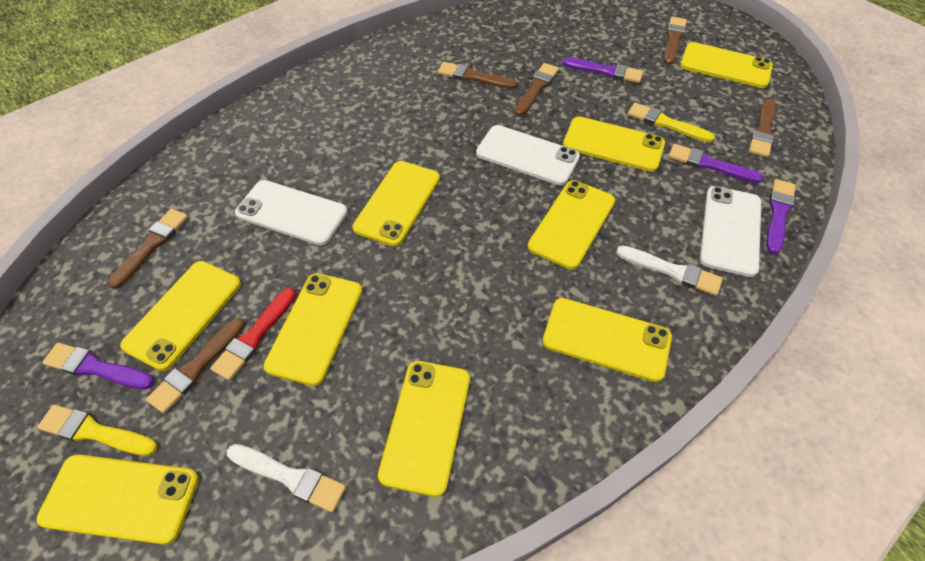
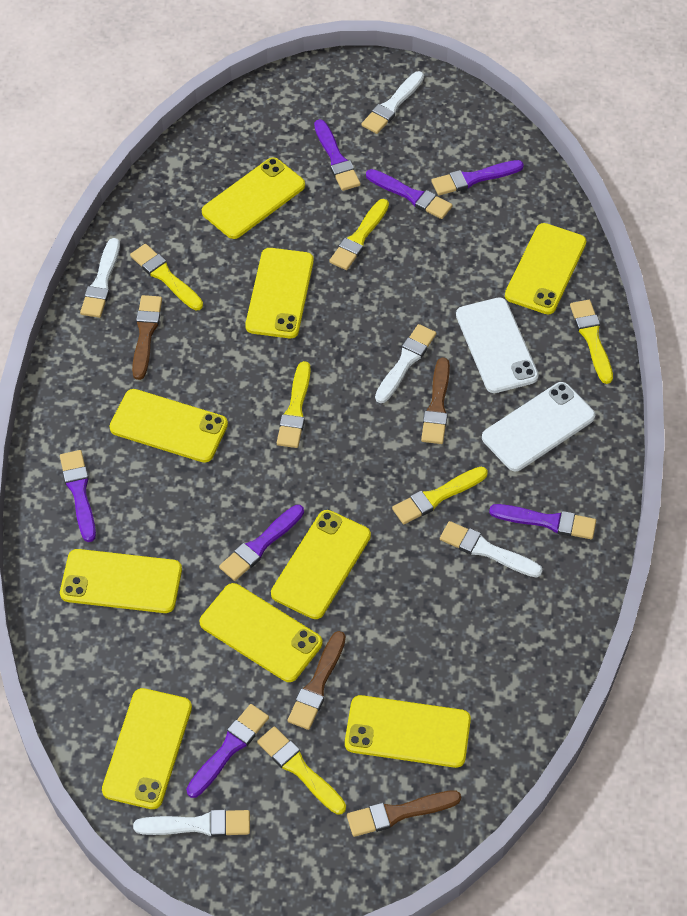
brown brush: [108,209,188,289] [146,317,245,413] [438,62,518,89] [515,63,559,116] [664,17,687,65] [749,99,776,157] = 6 -> [132,295,162,380] [288,631,346,730] [347,790,461,837] [421,358,450,444] = 4
purple brush: [42,343,154,389] [562,57,643,83] [668,144,764,183] [766,179,796,254] = 4 -> [60,450,96,542] [186,704,269,798] [219,505,304,581] [314,119,361,191] [366,169,453,219] [432,160,524,195] [489,504,596,539] = 7
red brush: [210,288,296,381] = 1 -> none = 0
white brush: [227,444,346,512] [616,245,723,296] = 2 -> [80,238,120,318] [133,809,250,837] [362,71,424,134] [375,324,436,403] [440,521,543,578] = 5
white phone: [235,180,348,246] [476,125,580,185] [700,186,761,277] = 3 -> [456,297,539,393] [482,382,595,471] = 2
yellow brush: [37,405,157,456] [628,103,715,142] = 2 -> [130,244,203,310] [257,726,346,815] [277,361,311,448] [329,199,389,270] [392,467,488,524] [570,300,613,384] = 6

